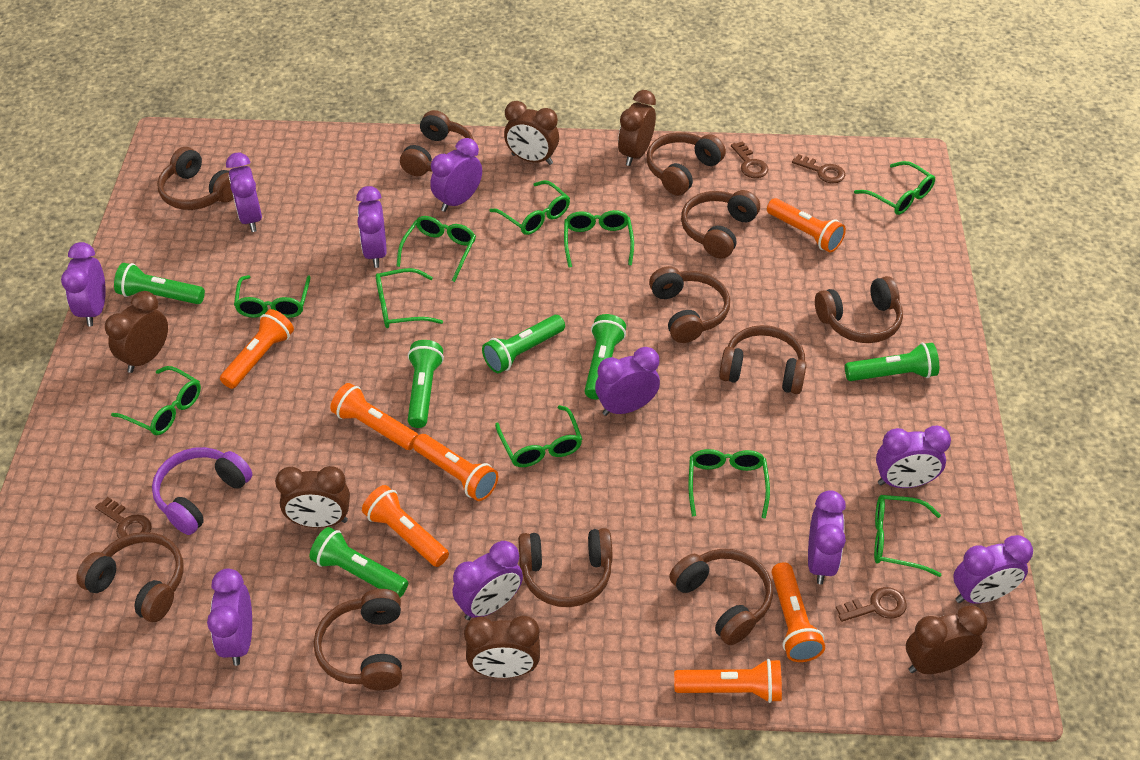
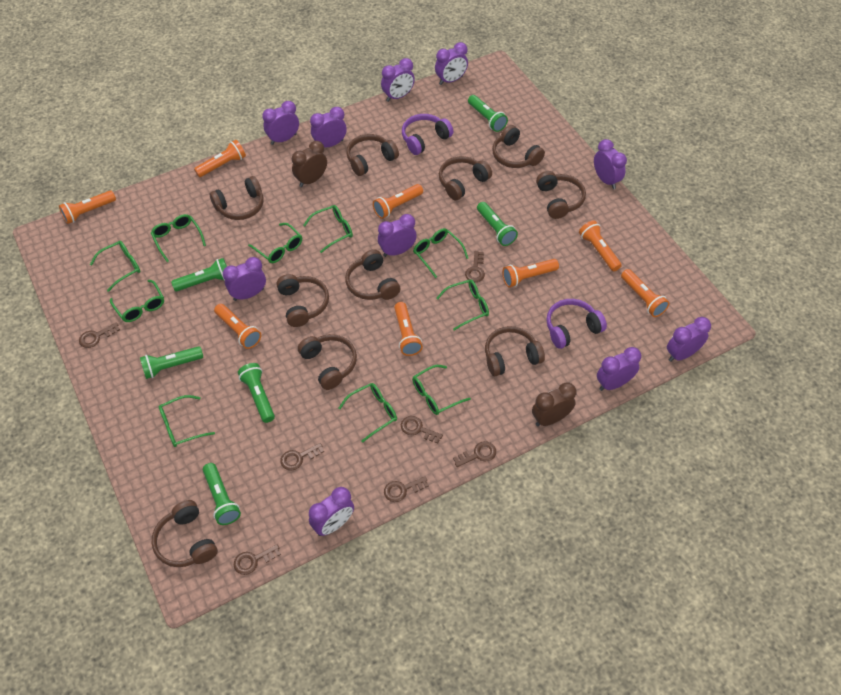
brown clock: [105,291,168,373] [275,466,350,528] [464,615,540,678] [504,101,559,165] [618,90,656,166] [906,605,988,674] = 6 -> [292,141,327,187] [532,382,577,426] = 2
brown headphones: [76,532,183,622] [157,147,234,210] [314,589,402,690] [400,110,474,176] [518,528,613,607] [647,132,726,196] [649,266,730,343] [669,549,773,645] [681,190,760,258] [719,325,807,394] [815,276,903,343] = 11 -> [152,500,218,567] [210,176,263,220] [276,274,329,327] [298,334,357,390] [345,249,400,300] [346,134,399,176] [439,156,492,200] [485,326,545,376] [492,125,545,168] [536,171,586,219] = 10
brown key: [95,497,152,538] [731,141,768,178] [792,154,845,183] [836,587,907,622] = 4 -> [79,322,120,348] [234,544,281,575] [280,443,324,471] [384,476,429,502] [401,416,443,444] [453,441,496,467] [465,251,485,282] = 7
orange flashlight: [220,309,294,389] [330,383,418,450] [362,485,449,567] [413,434,498,501] [674,659,782,703] [767,198,846,253] [772,562,825,662] = 7 -> [59,190,116,224] [194,140,246,177] [214,304,261,349] [373,184,423,219] [394,302,423,356] [502,259,559,288] [579,220,622,271] [621,269,670,317] = 8
purple headphones: [152,447,253,535] = 1 -> [402,114,453,155] [546,299,607,349] = 2

